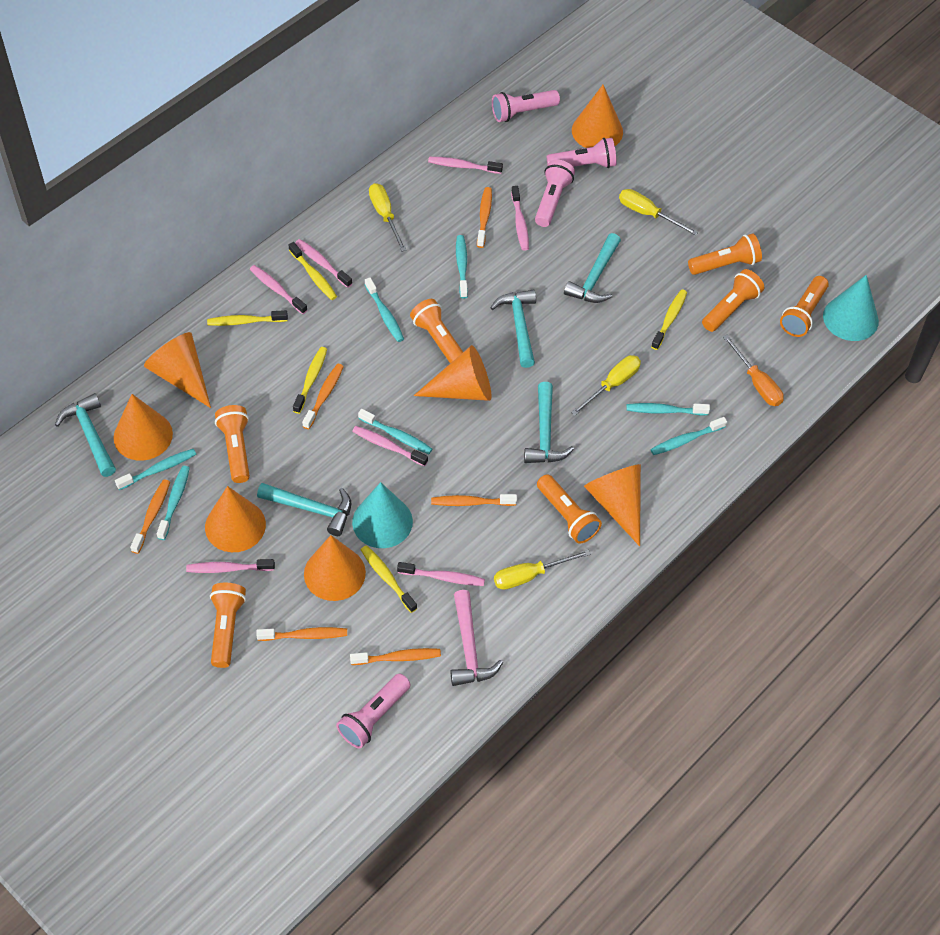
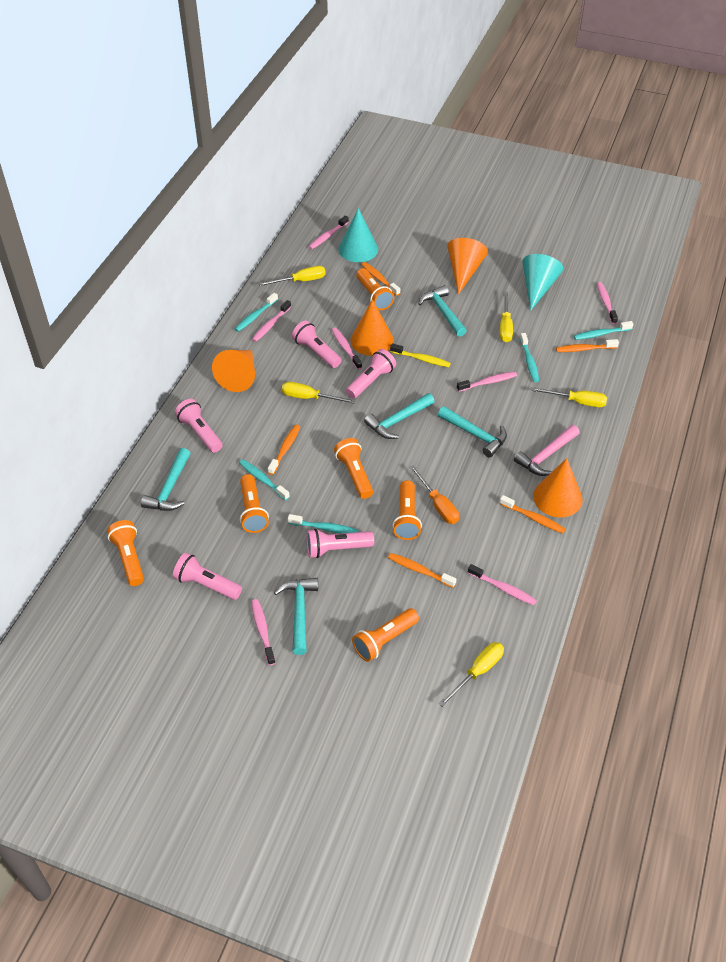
orange cone: [114,394,173,461] [144,332,211,408] [205,486,266,552] [304,535,366,601] [414,345,491,401] [572,85,623,148] [584,464,641,546] = 7 -> [212,350,255,392] [350,299,394,356] [447,238,488,294] [533,458,582,517] = 4
orange flashlight: [210,583,246,668] [215,405,250,483] [410,299,463,363] [537,474,602,543] [688,233,762,275] [702,269,764,332] [780,276,829,337] = 7 -> [107,520,144,586] [240,474,269,533] [334,438,373,499] [352,608,419,662] [356,268,394,310] [393,480,422,540] = 6
orange toothbrush: [130,479,170,554] [256,627,347,641] [302,364,344,429] [350,648,441,665] [431,494,517,506] [477,187,492,248] = 6 -> [268,425,300,475] [361,262,400,296] [388,553,457,588] [500,495,565,534] [556,339,619,352] = 5
pink flashlight: [336,674,411,749] [492,90,560,122] [535,160,575,227] [547,138,617,168] = 4 -> [173,553,242,600] [175,399,223,453] [292,321,342,368] [307,529,374,558] [346,349,396,399] = 5
turquoise toothbrush: [115,449,196,490] [157,466,190,540] [358,409,432,454] [365,277,404,342] [456,235,468,299] [627,403,710,416] [650,417,727,455] = 7 -> [235,293,278,332] [239,459,290,500] [288,514,359,534] [520,333,539,382] [574,321,633,340] = 5
yellow screwdriver: [369,183,406,252] [494,549,591,590] [571,355,641,416] [619,189,698,236] = 4 -> [259,266,326,286] [282,382,355,404] [439,642,504,707] [500,292,513,342] [531,387,607,407] = 5
yellow toothbrush: [207,310,288,326] [289,242,337,300] [293,347,327,414] [361,545,417,613] [651,290,687,350] = 5 -> [390,343,451,367] = 1

